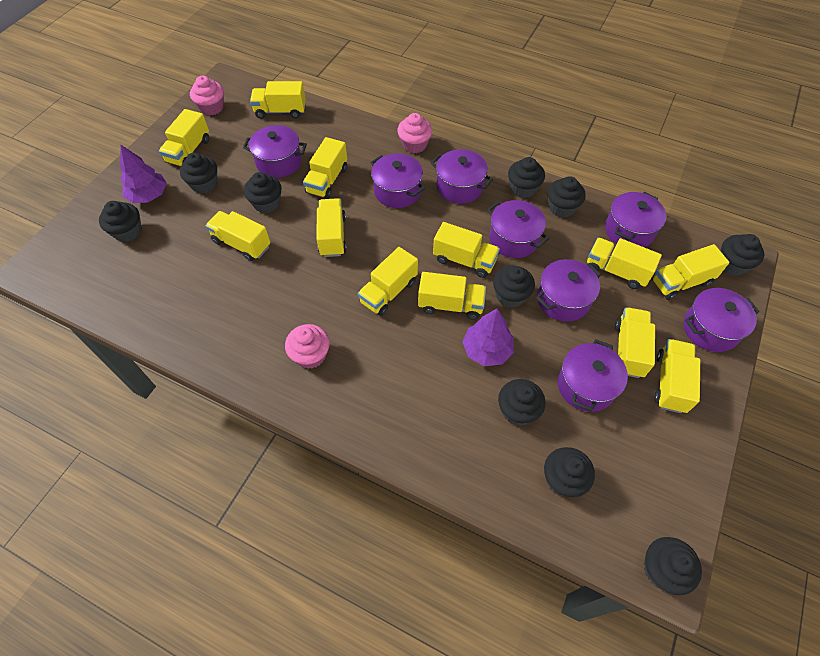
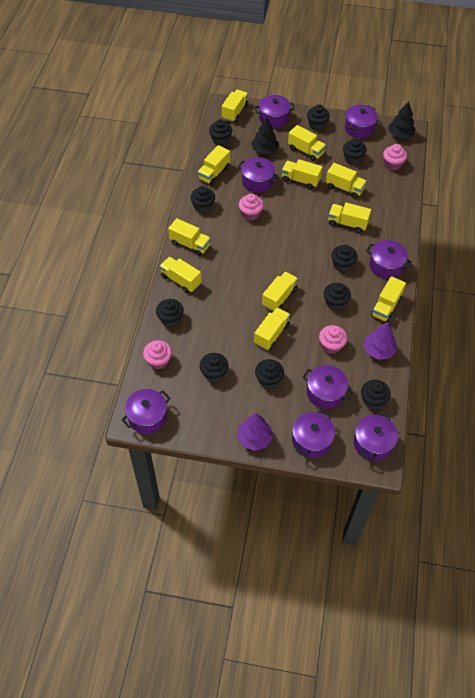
black tree: none = 0 -> [251,117,279,154] [389,101,416,139] = 2
pink cupcake: [190,76,224,115] [285,324,330,369] [397,113,432,153] = 3 -> [143,340,172,369] [239,194,264,221] [319,325,347,354] [383,144,407,171] = 4
yellow truck: [159,109,209,166] [205,211,270,261] [250,81,306,119] [303,137,347,199] [317,198,347,257] [358,247,418,316] [418,272,486,320] [433,222,500,278] [587,238,662,289] [615,307,655,378] [652,244,729,300] [654,339,700,413] = 12 -> [159,257,201,293] [168,218,211,256] [197,145,230,185] [222,90,248,122] [254,307,290,350] [262,272,298,312] [282,159,322,189] [288,125,326,161] [326,163,367,199] [328,203,371,233] [371,276,406,322] = 11

